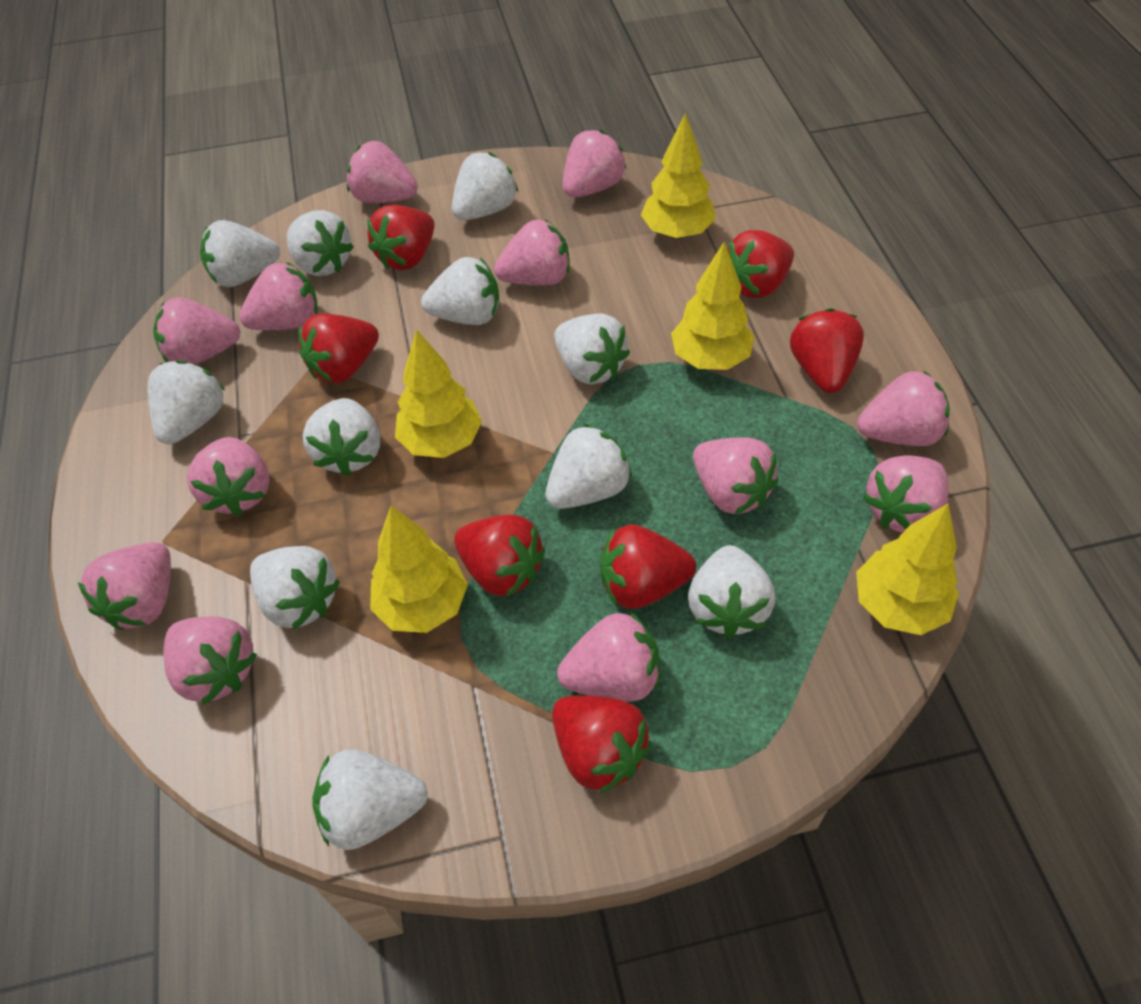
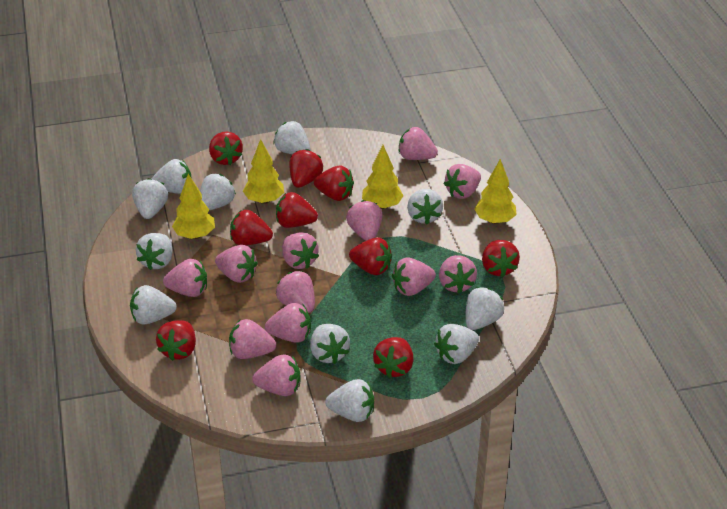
red strawberry: [299,313,379,383] [367,205,435,270] [454,515,545,597] [552,695,651,794] [601,525,696,609] [727,230,794,298] [790,308,864,393] = 7 -> [156,320,196,361] [209,132,243,165] [230,210,273,246] [276,192,318,228] [290,149,323,188] [314,166,354,201] [349,237,392,275] [373,337,413,378] [482,240,520,277] = 9
yellow tree: [370,506,468,633] [395,329,482,458] [641,113,716,239] [671,242,754,370] [856,504,959,635] = 5 -> [172,174,215,239] [243,139,284,204] [362,145,403,209] [474,159,517,224] = 4

